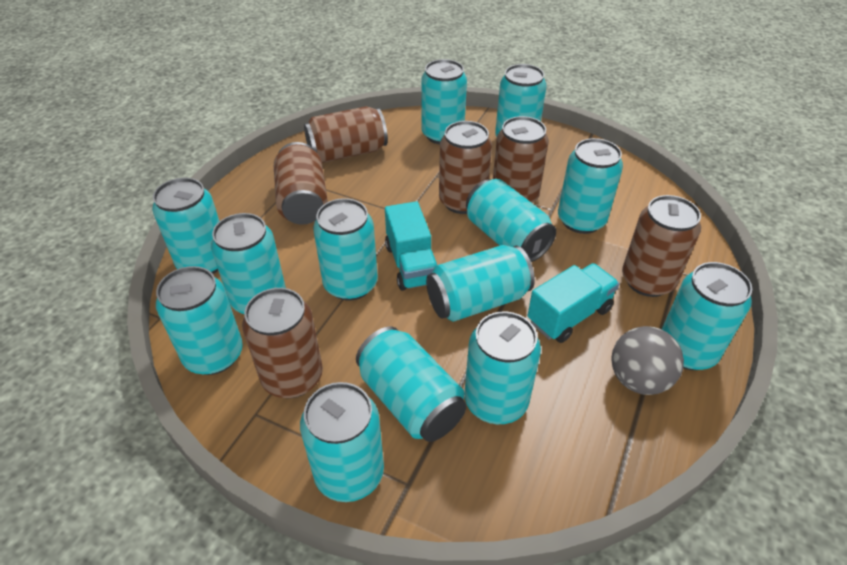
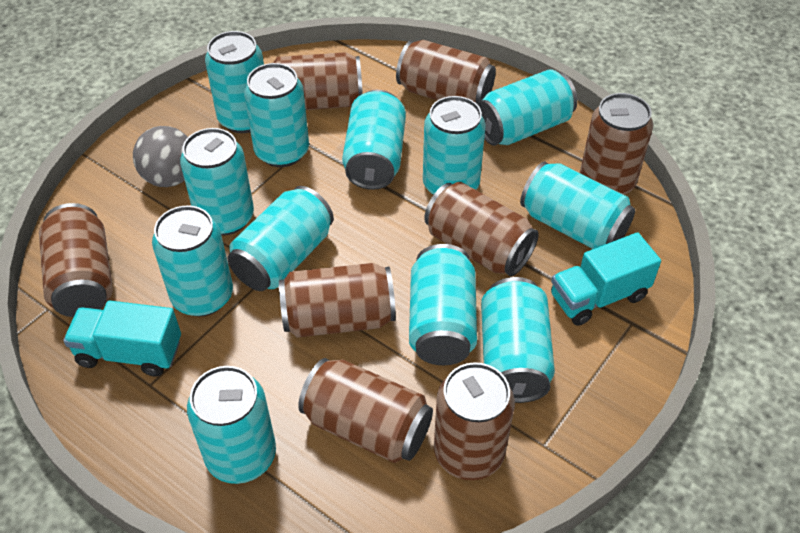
brown can: [242,288,323,398] [274,142,328,225] [304,106,388,163] [439,121,492,214] [493,116,549,203] [622,195,701,297] = 6 -> [39,203,113,317] [273,52,363,110] [279,263,396,338] [298,358,433,463] [396,40,496,104] [424,182,539,276] [434,362,515,480] [580,93,653,195] = 8
turquoise can: [152,178,219,274] [156,266,243,375] [211,213,286,314] [300,382,384,502] [313,198,378,301] [356,326,466,442] [421,59,467,144] [426,245,535,322] [464,311,541,424] [466,179,556,262] [495,64,546,137] [558,138,623,234] [662,262,752,370] = 13 -> [152,205,233,317] [180,128,254,236] [187,366,276,484] [205,31,264,133] [228,186,334,291] [244,63,309,167] [342,90,406,190] [409,244,477,365] [423,96,486,195] [477,69,577,146] [481,277,555,403] [520,162,635,249] = 12

